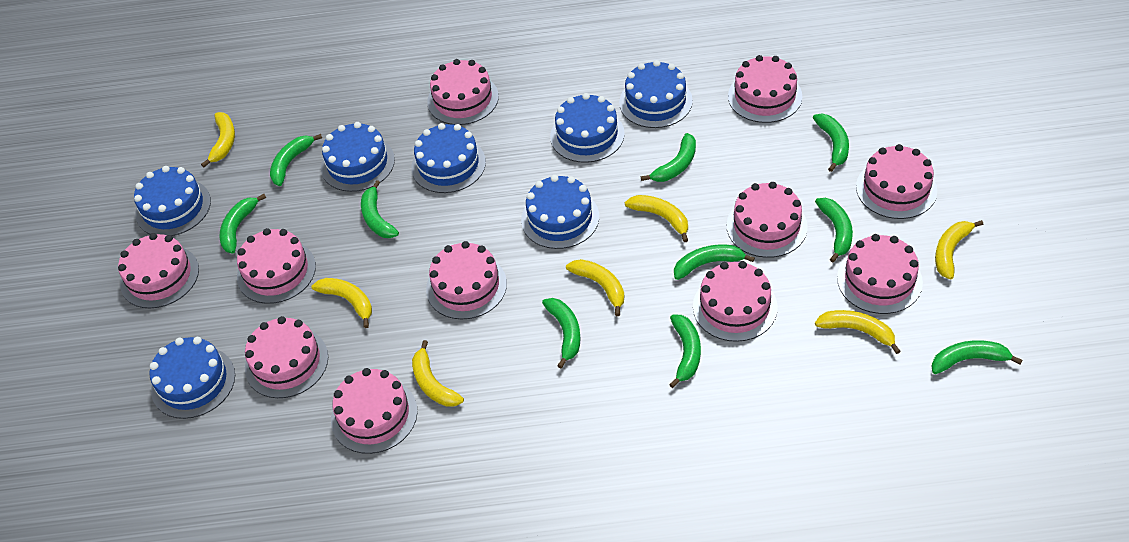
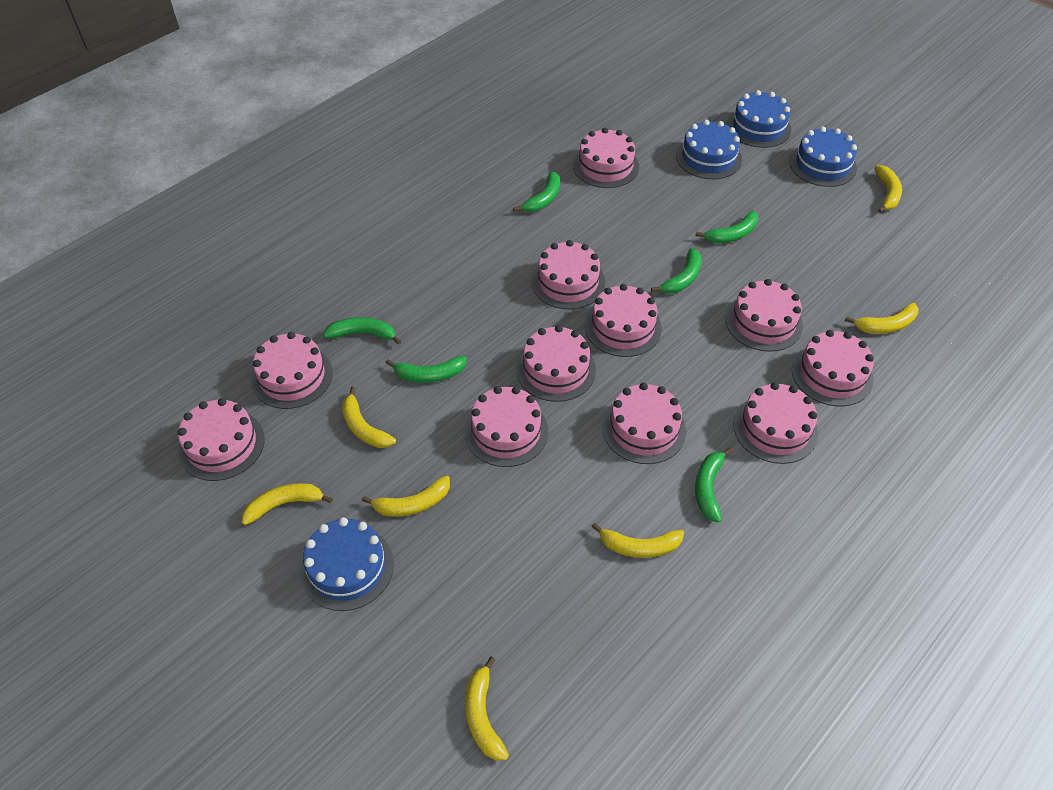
blue cake: [134,166,211,236] [150,337,235,419] [321,122,395,192] [411,123,486,193] [521,175,599,249] [550,93,625,163] [619,60,693,128] = 7 -> [300,517,394,611] [676,120,742,179] [727,90,791,148] [789,126,857,187] = 4
green banana: [220,194,266,253] [270,134,322,186] [361,180,399,238] [542,298,581,368] [641,133,696,182] [669,315,701,388] [674,244,755,280] [813,114,849,172] [815,198,853,262] [932,340,1022,374] = 10 -> [323,317,401,345] [386,356,467,383] [513,171,560,212] [651,248,701,293] [695,211,758,243] [695,447,733,523] = 6

